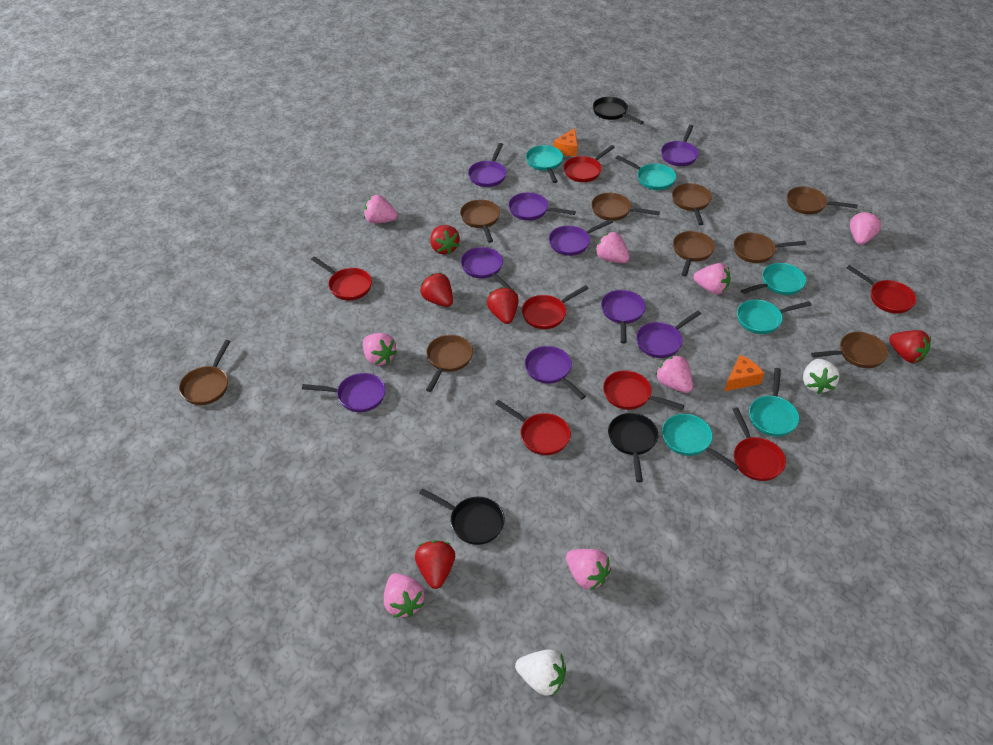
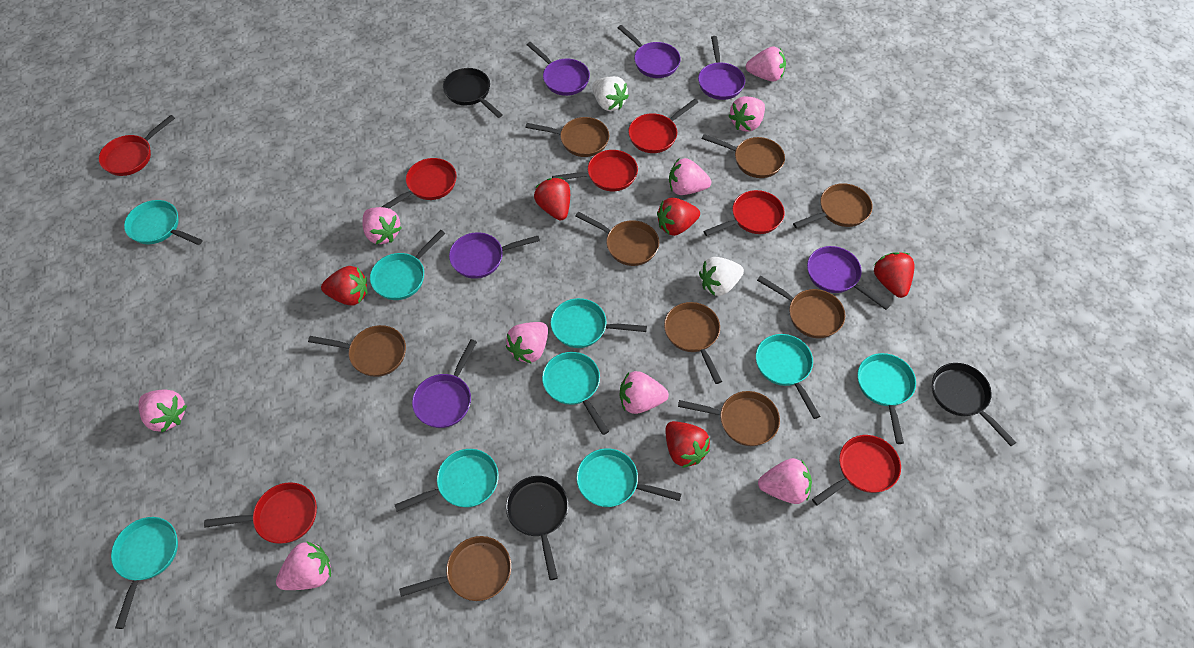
orange cheese: [554,128,578,156] [725,355,764,391] = 2 -> none = 0
pink strawberry: [363,333,397,366] [364,195,398,223] [384,573,425,617] [566,549,611,590] [595,232,629,263] [655,355,693,393] [693,263,730,295] [850,212,881,245] = 8 -> [139,389,187,432] [276,541,331,590] [362,207,401,244] [506,322,548,364] [620,371,669,414] [669,158,711,195] [729,96,765,132] [746,46,786,81] [758,458,812,504] = 9
purple pan: [302,373,386,412] [461,247,512,289] [468,143,506,187] [508,192,576,221] [525,346,586,399] [549,219,613,256] [601,290,646,344] [636,310,701,358] [661,125,699,166] = 9 -> [412,339,477,428] [449,232,540,279] [527,42,590,96] [618,25,681,78] [698,36,745,100] [807,246,890,310] = 6
turquoise pan: [526,145,563,183] [616,155,676,190] [662,414,739,470] [737,300,811,334] [741,263,806,295] [749,368,799,437] = 6 -> [111,517,178,629] [124,200,202,245] [370,230,445,300] [395,449,499,512] [542,352,609,435] [551,298,647,348] [576,448,681,507] [756,334,820,419] [857,353,916,444] = 9

